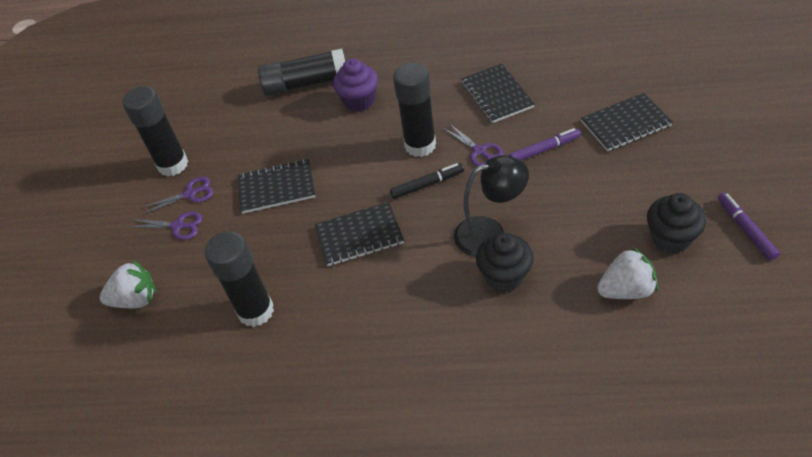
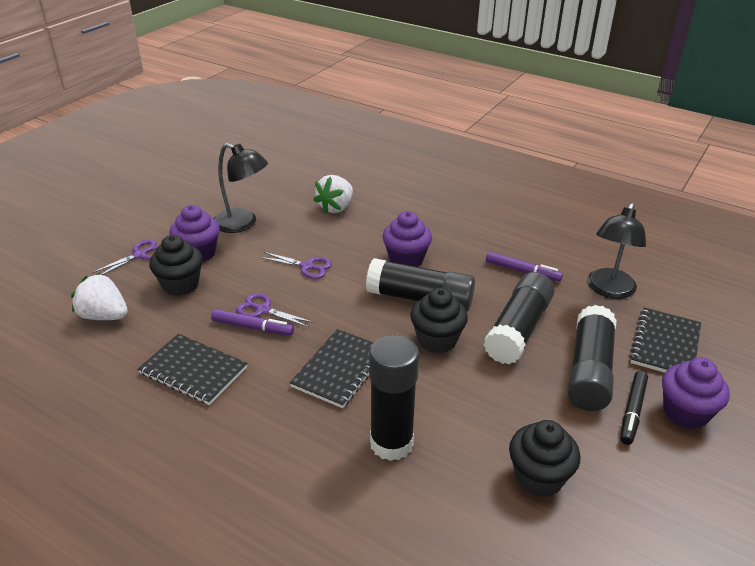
black cupcake: [476,233,534,292] [647,193,706,254] = 2 -> [149,235,203,296] [410,288,468,353] [509,420,580,497] = 3
black lamp: [454,155,529,256] = 1 -> [214,143,268,233] [587,202,646,299] = 2
black notebook: [238,159,315,214] [315,202,404,266] [461,64,535,123] [581,93,673,151] = 4 -> [138,334,247,405] [290,329,373,408] [629,308,701,373] = 3
purple cupcake: [333,58,378,112] = 1 -> [169,205,220,262] [382,211,432,267] [662,358,730,429] = 3

